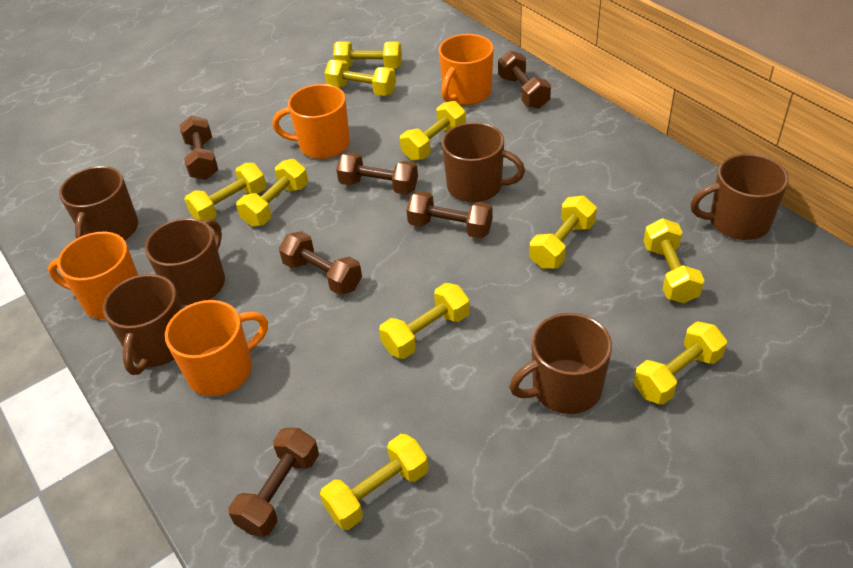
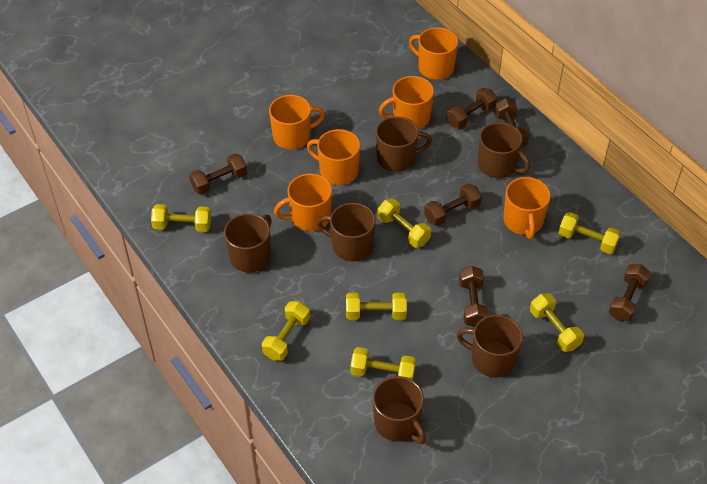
orange mug: [48,231,138,319] [165,300,268,396] [273,84,350,159] [439,34,494,105] = 4 -> [269,95,325,149] [274,174,332,231] [307,129,360,185] [379,76,434,129] [409,27,458,80] [503,177,551,239] = 6
yellow dumbbell: [184,163,267,221] [236,159,308,227] [320,434,429,530] [325,60,396,96] [333,42,402,68] [379,283,470,359] [400,101,466,161] [529,196,597,269] [634,321,727,405] [643,218,704,303] = 10 -> [151,204,211,232] [262,301,310,361] [346,293,407,320] [351,347,416,380] [377,199,431,248] [530,293,584,352] [558,212,621,254] = 7

